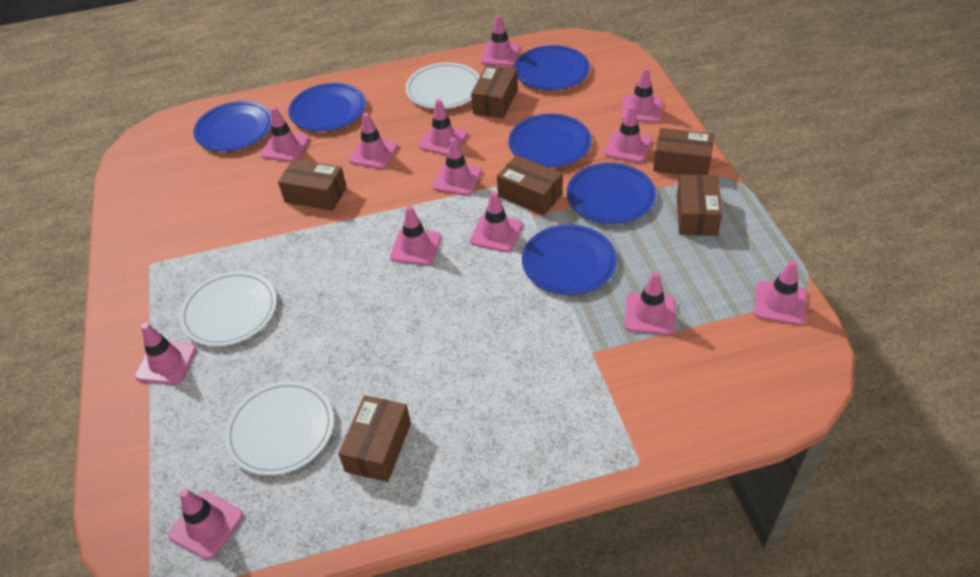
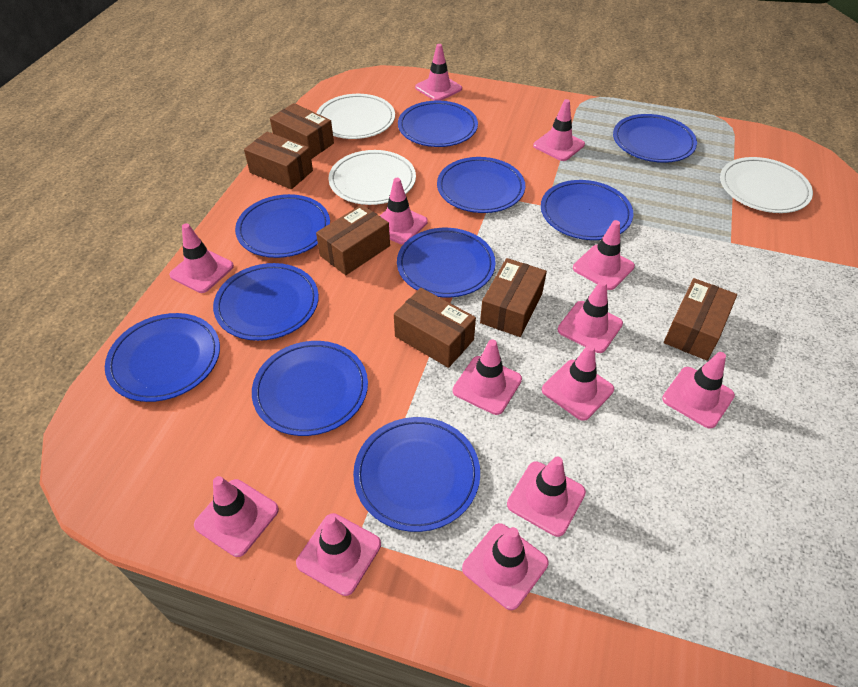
blue plate: [193,101,271,151] [288,83,366,131] [509,114,591,168] [514,45,590,90] [522,225,617,295] [567,163,656,224] = 6 -> [105,313,220,402] [213,263,319,341] [235,194,330,258] [252,341,368,436] [353,417,480,532] [397,228,496,297] [398,101,478,147] [437,157,525,213] [541,180,633,240] [613,114,697,163] = 10

